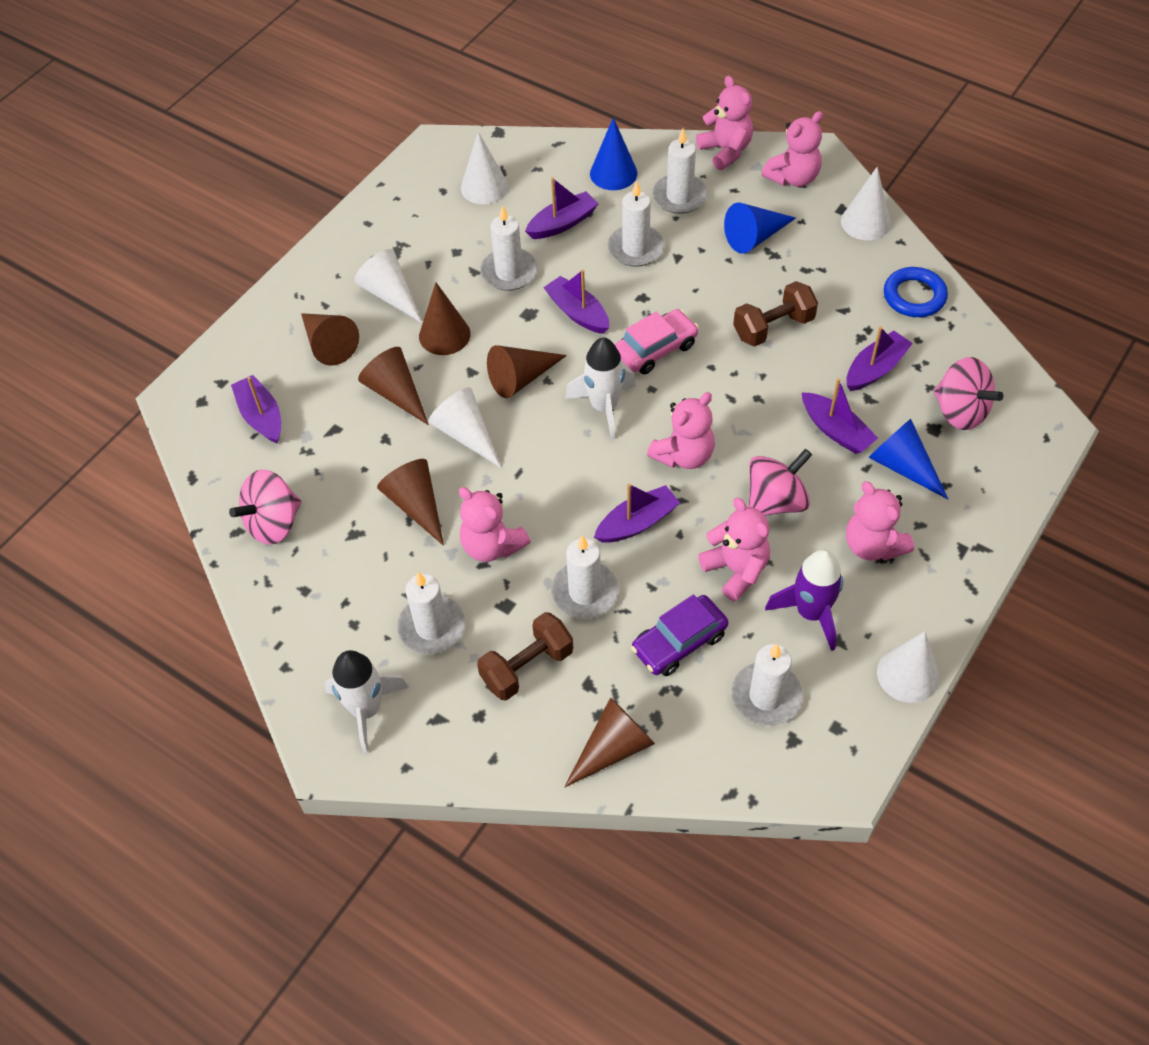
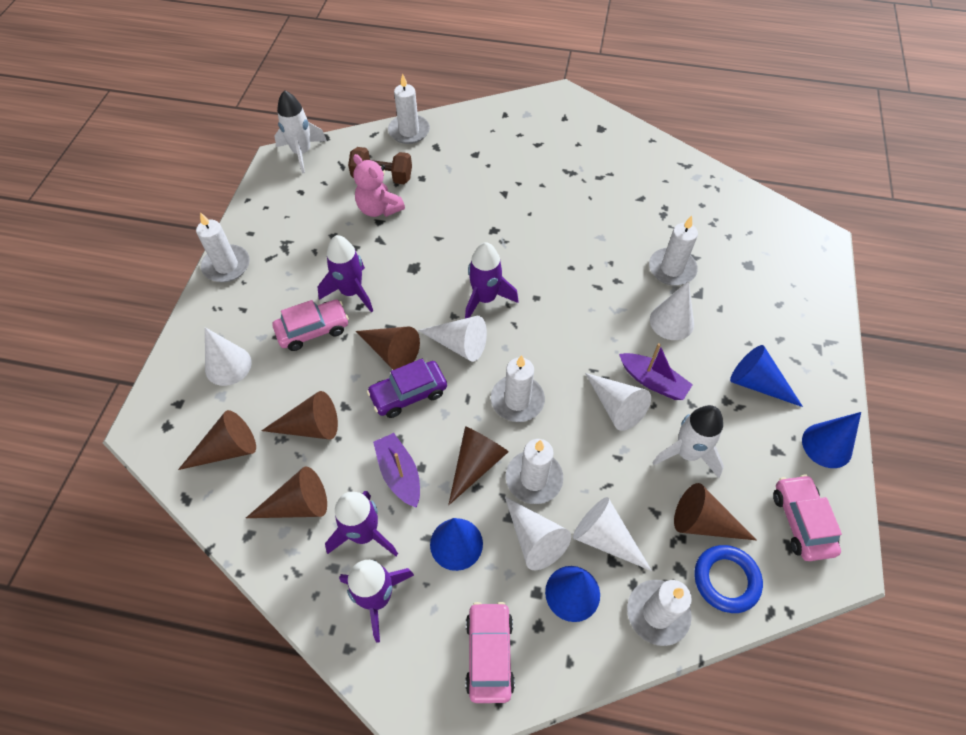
blue cone: [590,117,637,190] [724,203,796,254] [868,419,948,499] = 3 -> [430,518,483,571] [545,566,600,622] [730,345,803,407] [802,412,861,468] = 4
brown dumbbell: [477,612,573,701] [733,281,818,347] = 2 -> [348,147,412,184] = 1
pink car: [615,309,699,374] = 1 -> [273,299,349,351] [465,602,515,703] [773,474,842,561] = 3
pink spinning top: [229,469,302,545] [749,449,812,516] [934,357,1003,430] = 3 -> none = 0
pink teddy bear: [459,487,531,562] [647,392,715,469] [696,76,753,170] [698,498,770,602] [762,111,823,187] [846,481,914,561] = 6 -> [353,154,405,217] = 1
purple boat: [231,375,281,444] [525,178,598,239] [543,269,609,334] [594,484,680,543] [802,378,878,454] [847,326,913,391] = 6 -> [373,433,420,508] [619,343,693,400] = 2
purple rocket: [765,549,843,651] = 1 -> [317,235,373,312] [325,491,398,556] [339,560,414,643] [465,242,519,318] = 4
white cone: [354,249,422,323] [428,387,501,468] [461,132,508,204] [841,167,891,240] [877,631,939,703] = 5 -> [205,327,252,386] [418,316,487,362] [505,497,571,570] [573,497,652,571] [585,373,651,431] [650,281,694,340] = 6

